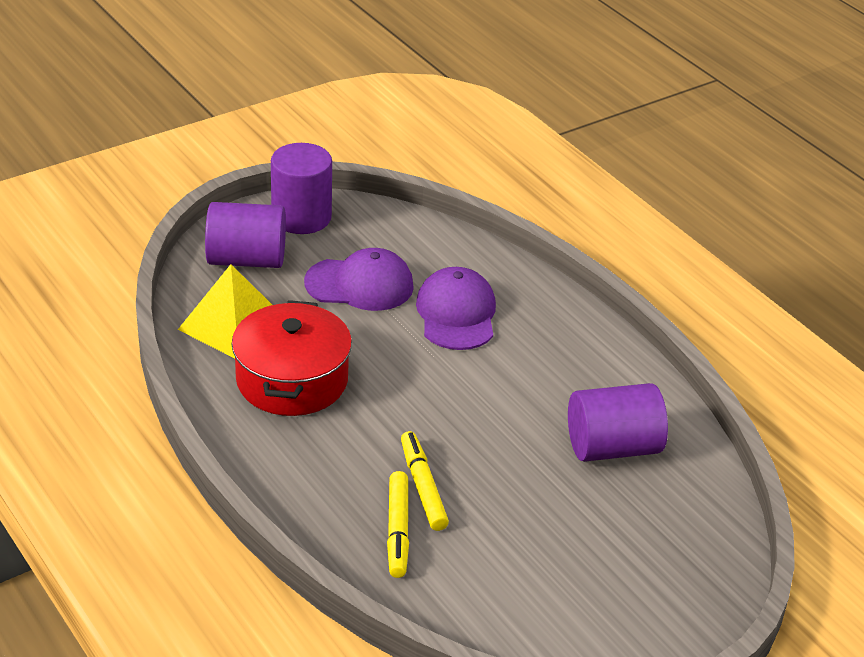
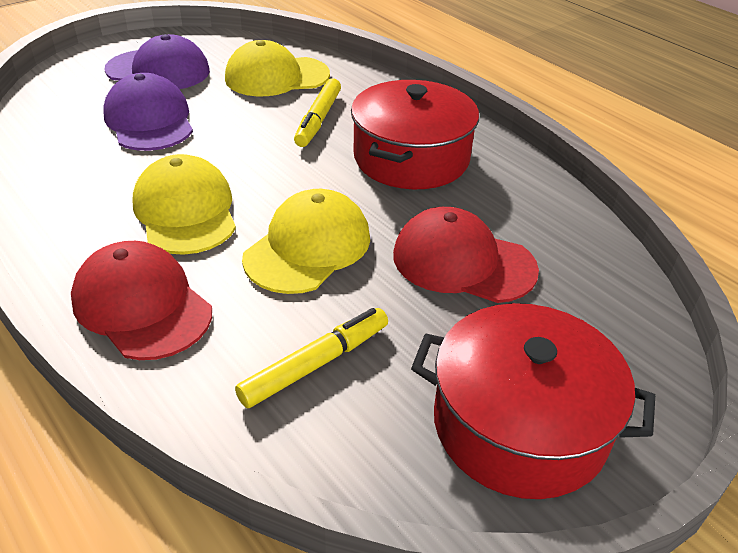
purple cylinder: [205,202,286,268] [271,143,332,234] [568,383,668,462] = 3 -> none = 0
red cap: none = 0 -> [71,241,212,360] [393,207,539,303] = 2
red pot: [232,300,352,416] = 1 -> [351,80,479,189] [411,303,655,499] = 2
yellow cap: none = 0 -> [132,154,236,255] [225,40,330,96] [242,189,370,294] = 3
yellow pyramid: [178,264,272,358] = 1 -> none = 0

